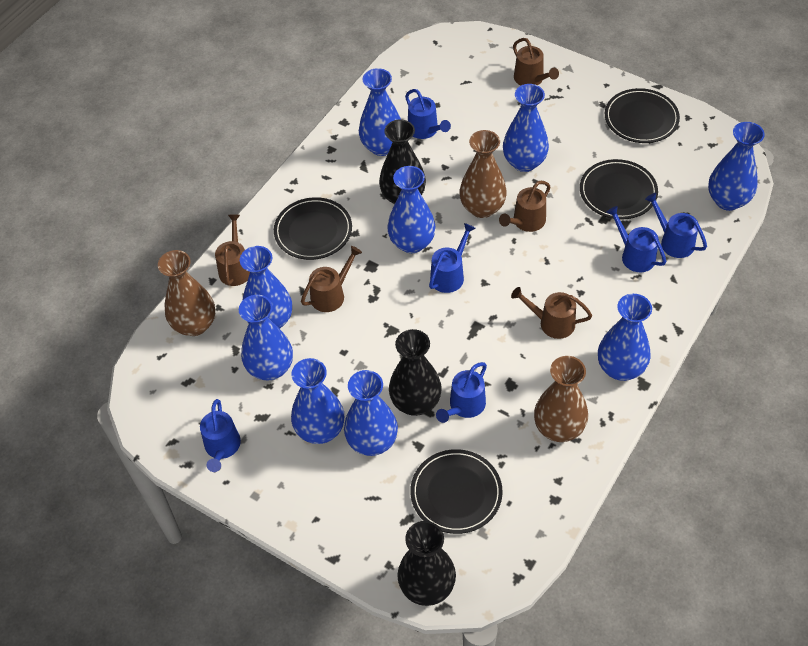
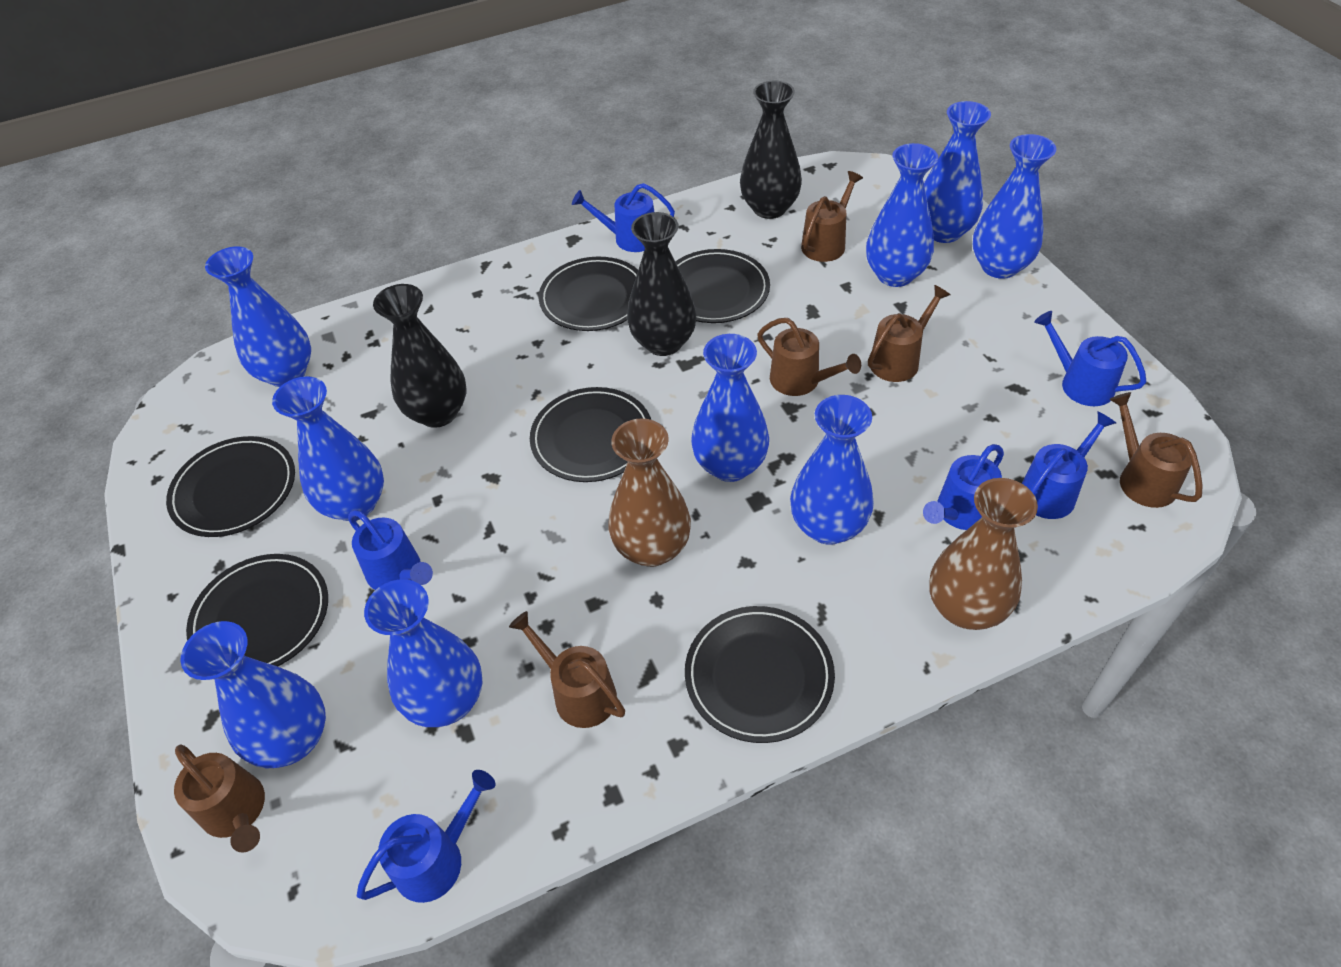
black plate: [274,197,352,260] [410,449,503,534] [580,159,658,219] [605,88,680,143] = 4 -> [166,436,295,537] [186,554,328,667] [530,387,651,482] [539,257,638,331] [675,249,770,323] [685,606,835,743] = 6
brown vase: [158,250,215,336] [459,130,507,218] [534,356,588,442] = 3 -> [608,418,691,567] [929,478,1038,630] = 2
brown watering can: [215,215,250,286] [301,246,362,312] [499,181,551,232] [511,287,592,339] [513,38,559,86] = 5 -> [174,744,265,853] [509,611,625,728] [757,318,861,396] [801,171,863,262] [868,285,950,382] [1109,392,1203,508] = 6

